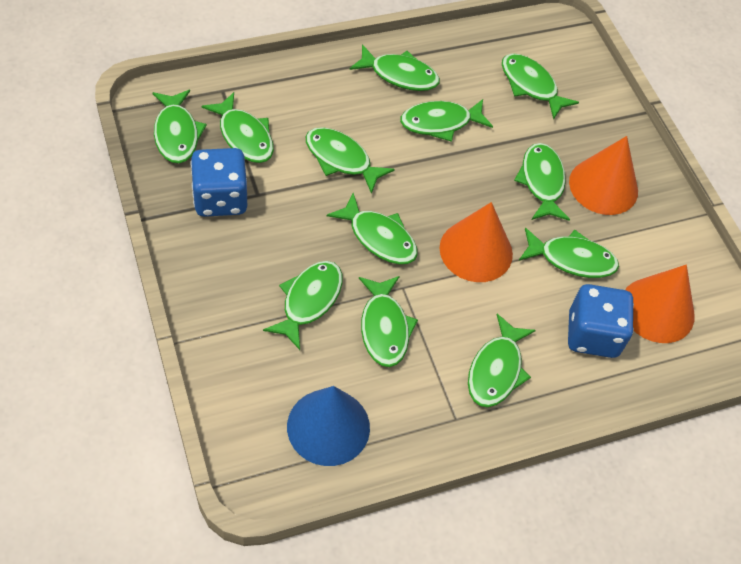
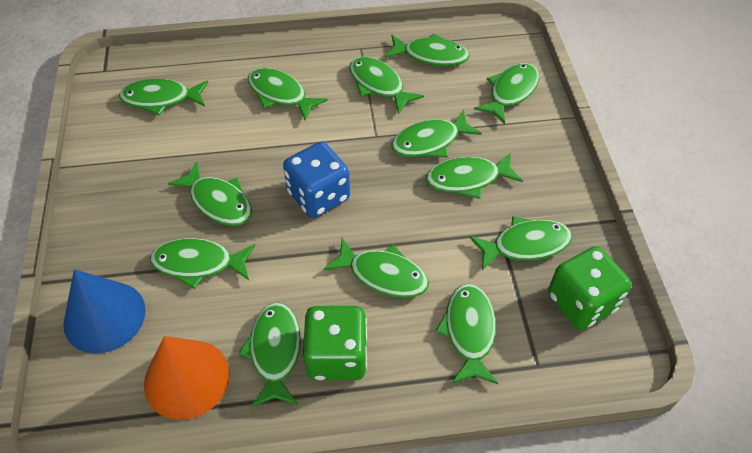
blue dice: [191,148,247,217] [568,284,634,358] = 2 -> [283,142,350,218] = 1
green dice: none = 0 -> [303,306,367,380] [548,246,632,330] = 2
green fish: [152,90,207,163] [202,92,274,163] [263,261,343,350] [305,127,395,194] [327,193,418,264] [349,44,440,91] [359,276,418,367] [400,99,493,142] [468,314,536,407] [502,53,579,120] [514,143,570,221] [519,228,619,278] = 12 -> [119,79,208,116] [150,238,255,289] [168,161,252,226] [238,302,301,407] [248,68,328,121] [324,238,429,298] [349,57,424,114] [385,34,470,66] [391,110,482,157] [426,152,523,199] [435,284,498,384] [469,216,572,271] [474,63,539,124] = 13
orange cone: [440,202,513,282] [569,136,638,215] [625,265,695,343] = 3 -> [144,336,230,420] = 1

